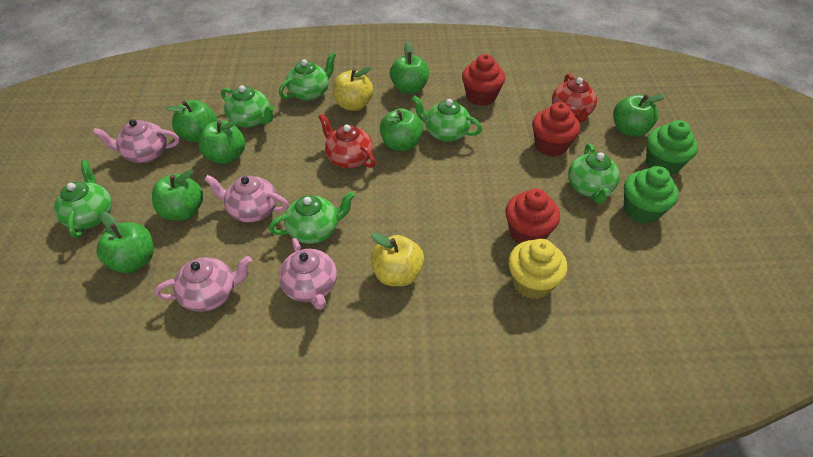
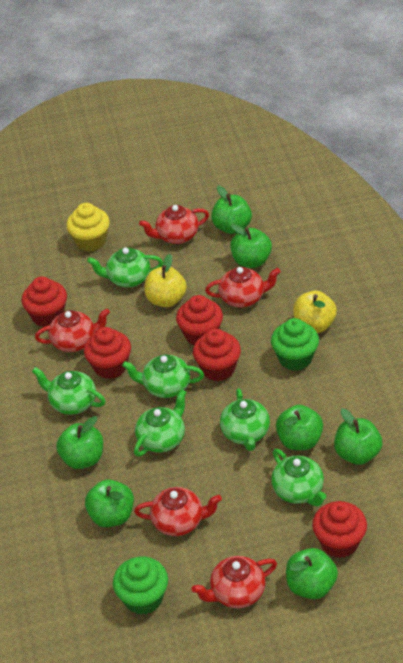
pink teapot: [93,119,179,163] [155,256,252,312] [204,175,289,223] [279,238,337,310] = 4 -> none = 0
red cupcake: [462,54,505,106] [505,189,560,244] [532,102,580,157] = 3 -> [22,277,67,327] [84,327,131,379] [176,295,223,345] [193,329,241,381] [312,501,367,558] = 5
red teapot: [318,114,376,168] [552,73,597,122] = 2 -> [35,309,110,352] [134,487,222,536] [139,205,209,244] [192,556,277,608] [205,267,281,308] = 5

